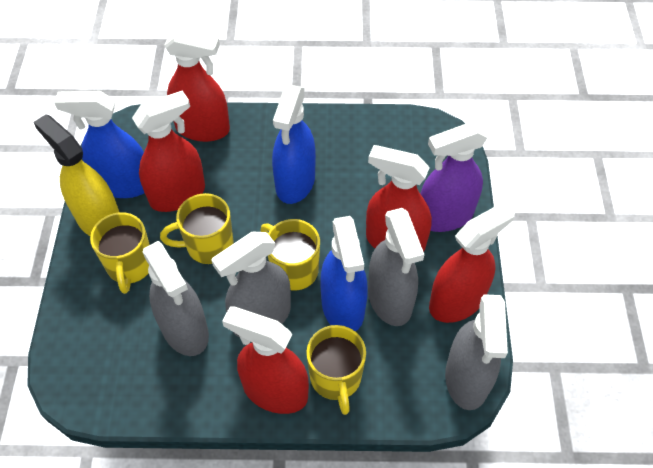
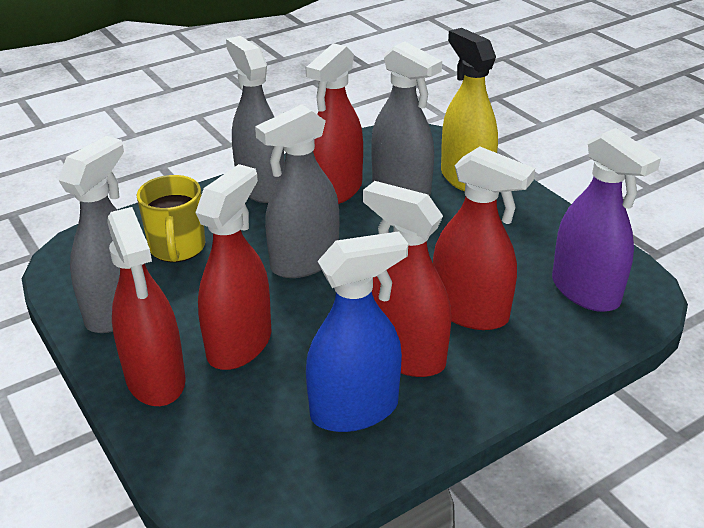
blue spray bottle: [54,91,144,198] [272,85,316,204] [320,216,368,332] = 3 -> [306,231,408,432] = 1
yellow mug: [90,212,150,294] [160,193,234,264] [260,219,320,291] [306,325,366,415] = 4 -> [137,175,205,262] = 1

